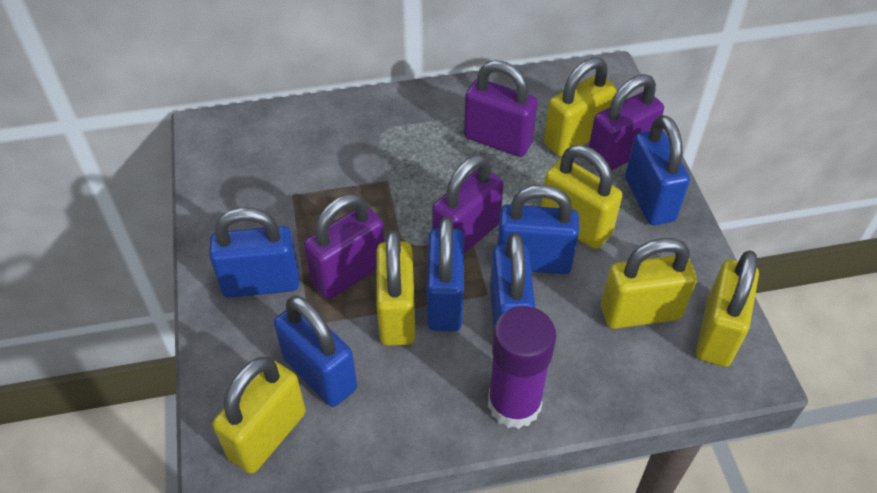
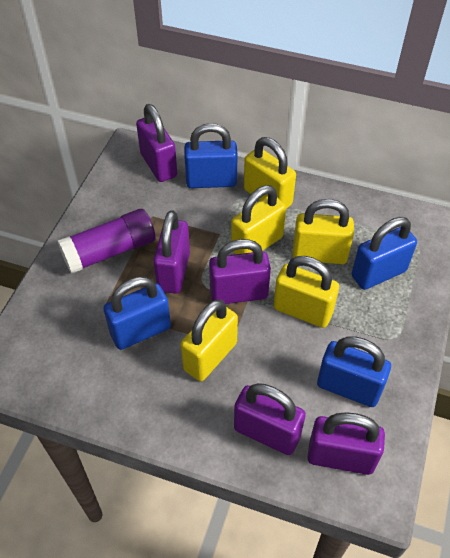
blue padlock: [209,207,299,298] [274,296,357,407] [426,217,464,331] [490,233,535,329] [497,185,579,274] [625,115,690,225] = 6 -> [103,277,171,350] [184,123,238,188] [317,336,391,407] [352,217,417,290] = 4
purple padlock: [304,194,385,299] [432,155,504,254] [464,60,538,157] [589,74,664,171] = 4 -> [136,104,177,182] [153,210,190,294] [209,239,271,304] [234,383,306,455] [308,412,385,475] = 5
yellow padlock: [213,357,306,474] [376,230,415,346] [541,145,622,249] [544,57,617,157] [601,238,697,329] [696,250,759,367] = 6 -> [181,299,238,381] [231,185,286,254] [244,137,296,209] [273,256,339,328] [293,199,354,264] = 5

